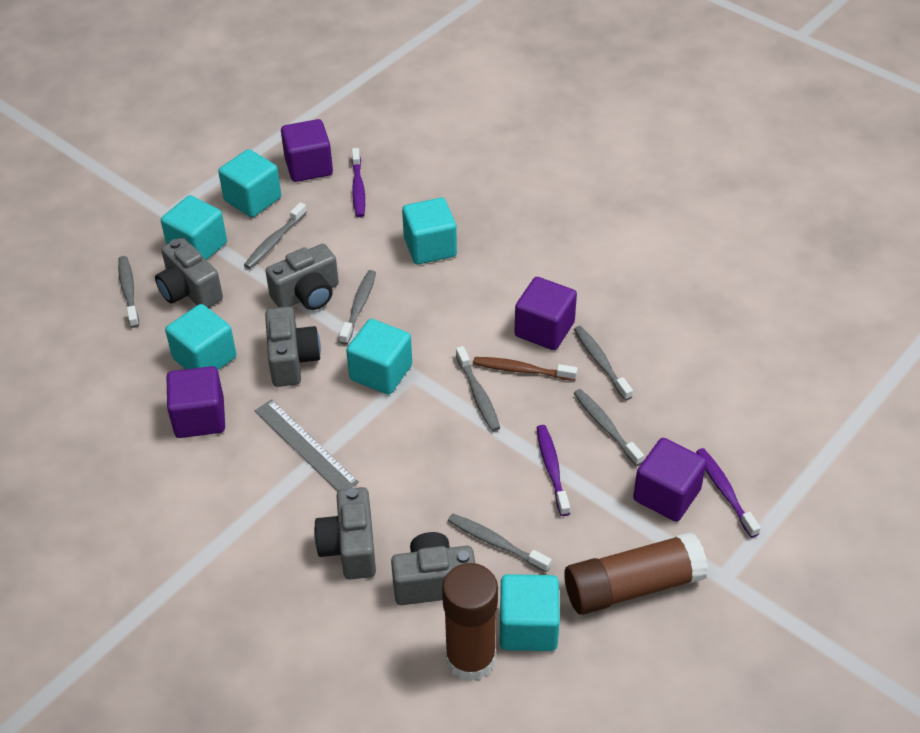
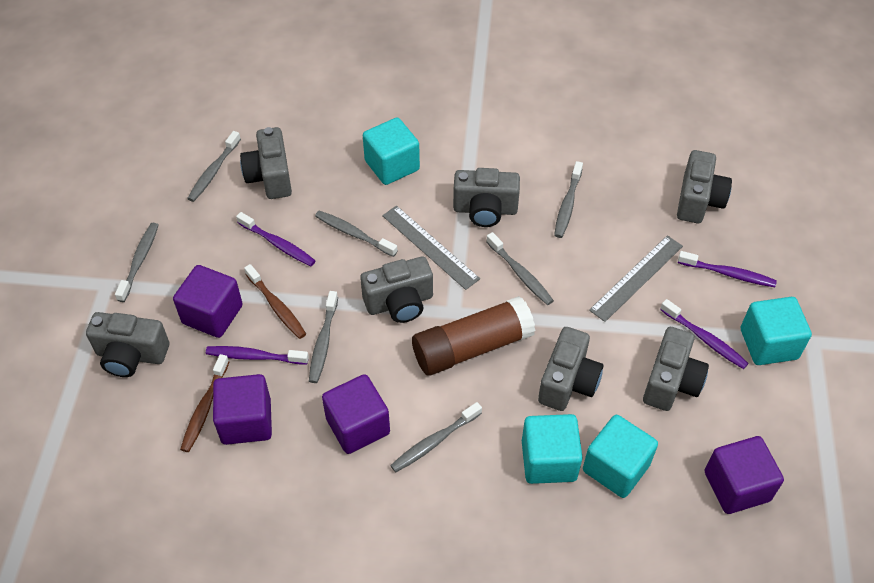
brown glue stick: [442,563,498,682] [564,532,708,615] = 2 -> [412,296,536,376] = 1
brown toothbrush: [473,357,578,381] = 1 -> [180,354,229,452] [244,264,306,339] = 2
grey camera: [155,237,223,308] [265,244,339,310] [265,307,321,387] [314,487,376,580] [391,532,475,605] = 5 -> [86,312,169,377] [240,127,292,199] [360,256,433,323] [453,168,520,227] [538,327,603,411] [643,327,709,411] [677,150,732,223] = 7
grey ruler: [255,399,359,491] = 1 -> [382,206,480,290] [589,235,683,322] = 2
purple toothbrush: [352,148,365,217] [537,425,570,516] [696,448,761,538] = 3 -> [206,346,309,365] [236,212,316,266] [660,299,749,369] [678,251,777,287] = 4
turquoise cube: [161,195,227,260] [165,304,236,370] [218,149,281,217] [346,319,412,395] [402,198,457,264] [500,574,560,651] = 6 -> [363,117,420,185] [522,414,583,484] [583,415,658,498] [741,297,812,365] = 4

